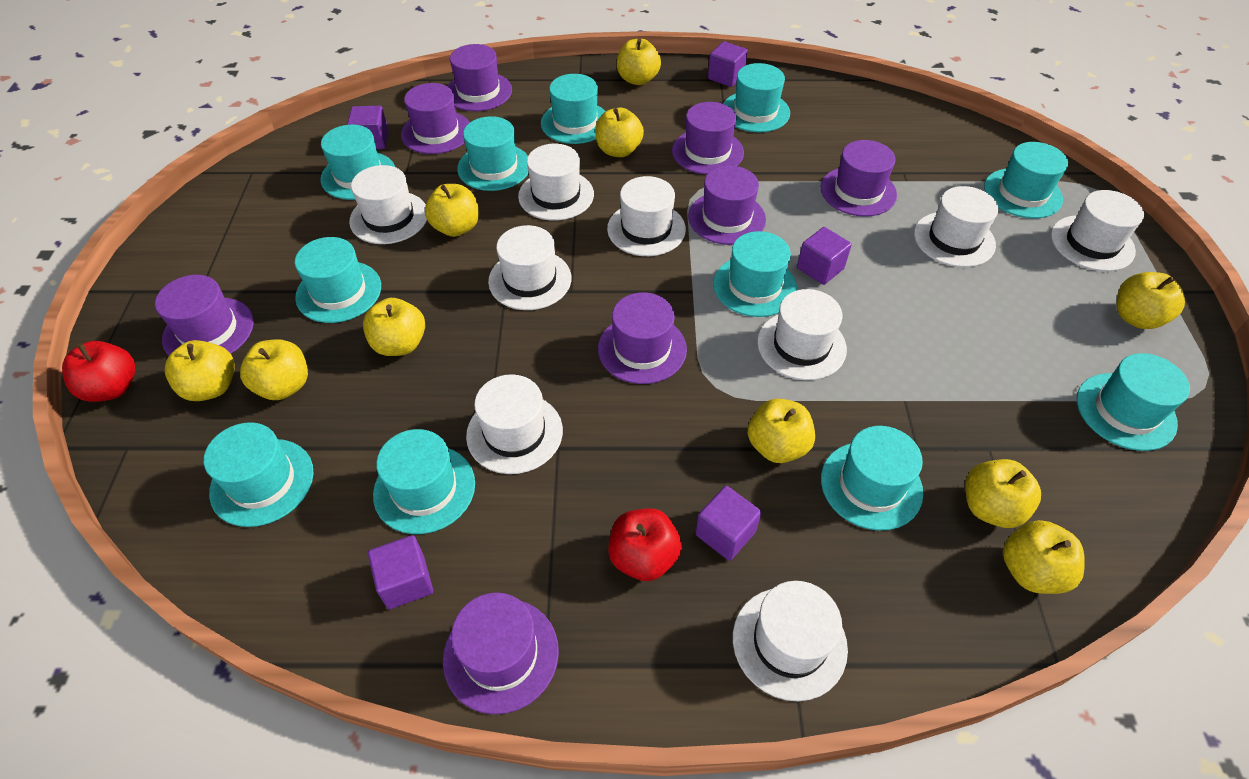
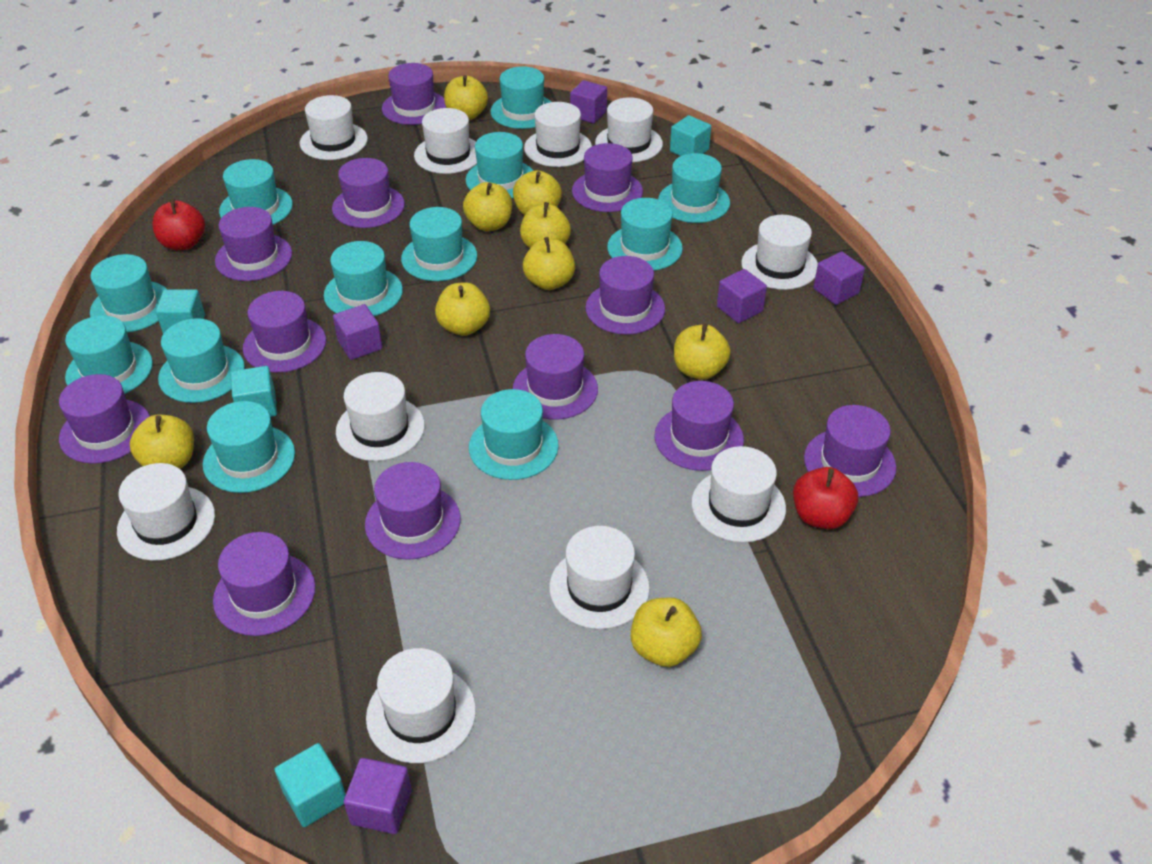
purple hat: [155,275,254,355] [401,83,470,154] [443,592,559,715] [448,44,512,111] [598,292,687,384] [672,102,744,175] [688,166,766,245] [821,140,897,217] = 8 -> [59,374,150,464] [213,532,316,636] [215,207,292,281] [243,291,326,373] [332,158,405,228] [365,462,461,560] [382,63,446,125] [513,334,598,420] [572,143,643,212] [585,256,665,335] [654,381,744,471] [804,405,896,497] = 12
turquoise cube: none = 0 -> [156,289,205,334] [231,366,277,417] [274,743,346,827] [670,115,711,156] = 4
turquoise hat: [204,422,314,527] [295,237,381,323] [321,125,395,200] [373,429,475,534] [457,116,529,191] [541,74,606,144] [713,231,797,317] [723,63,790,132] [821,426,923,531] [984,142,1068,219] [1077,353,1190,451] = 11 -> [65,316,153,394] [90,254,168,332] [158,318,245,403] [203,401,295,493] [219,159,293,225] [324,241,403,316] [401,207,477,281] [466,132,533,198] [469,389,559,480] [490,66,551,129] [607,198,683,271] [658,153,730,223] = 12
white hat: [349,165,427,244] [466,374,563,474] [488,225,571,310] [518,144,594,221] [607,176,686,256] [733,581,848,701] [757,289,847,380] [914,186,999,267] [1051,190,1144,271] = 9 -> [117,463,215,561] [300,95,368,160] [336,372,425,461] [366,648,476,763] [414,108,477,174] [524,102,592,167] [549,526,650,629] [595,97,663,162] [692,446,786,542] [741,215,818,290] = 10
yellow apple: [165,340,235,401] [240,339,308,400] [363,298,425,356] [425,184,479,237] [595,108,644,157] [617,38,661,85] [748,398,815,463] [965,459,1041,528] [1003,520,1085,594] [1116,272,1185,329] = 10 -> [130,415,194,469] [435,282,490,336] [444,75,488,120] [463,182,512,231] [513,170,562,215] [520,202,571,248] [523,237,575,290] [631,597,702,667] [674,324,731,380] = 9

